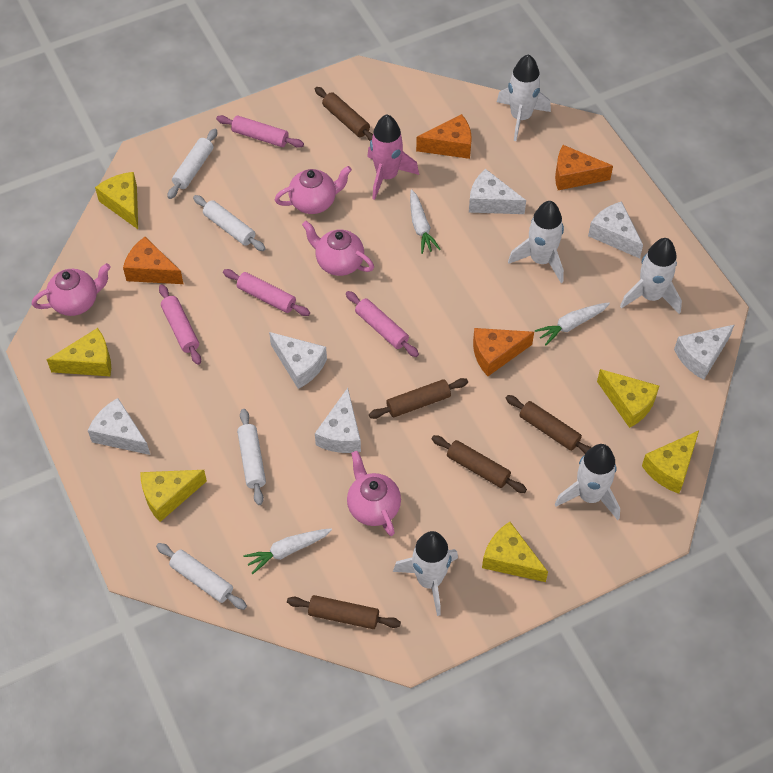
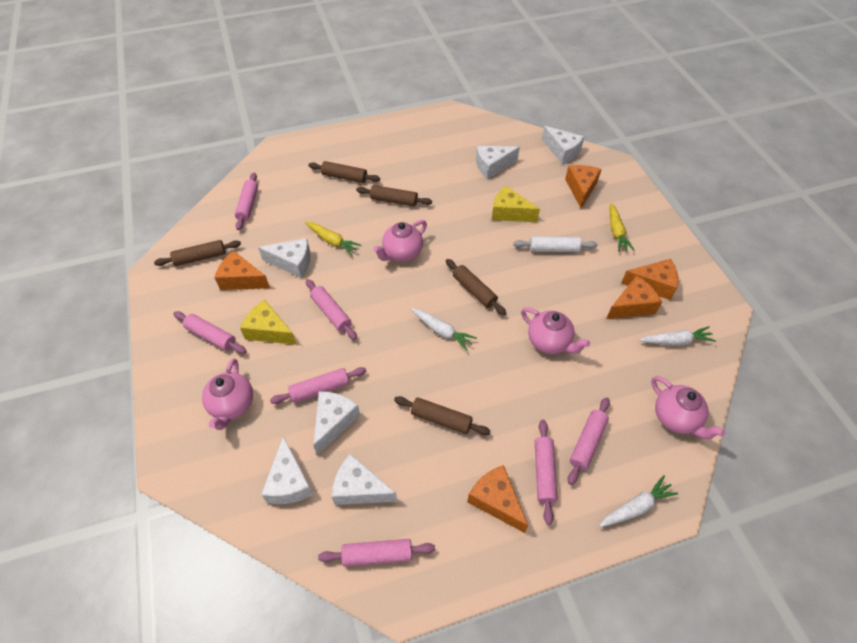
orange cheese: [123,237,183,284] [416,114,472,159] [473,328,534,376] [555,145,613,190] = 4 -> [215,251,270,290] [467,465,528,533] [565,165,601,208] [606,276,662,319] [621,259,678,300] = 5
pink rocket: [367,114,419,200] = 1 -> none = 0
pink rolling pin: [159,284,201,365] [216,115,304,148] [223,269,310,316] [346,291,419,357] = 4 -> [173,311,246,354] [235,173,258,230] [270,367,366,404] [306,279,357,340] [318,539,435,567] [535,420,558,525] [568,397,610,485] = 7
white rocket: [393,531,458,616] [497,54,551,141] [508,201,564,283] [555,444,620,520] [620,238,682,314] = 5 -> none = 0
white rolling pin: [156,543,247,610] [167,129,217,199] [193,195,266,251] [237,409,266,505] = 4 -> [513,236,598,252] = 1
yellow carrot: none = 0 -> [305,222,362,256] [610,203,635,252] = 2
yellow cheese: [47,328,111,376] [95,172,138,229] [140,470,207,522] [482,522,548,582] [597,369,659,428] [642,431,699,494] = 6 -> [240,300,297,345] [492,186,540,222] = 2

